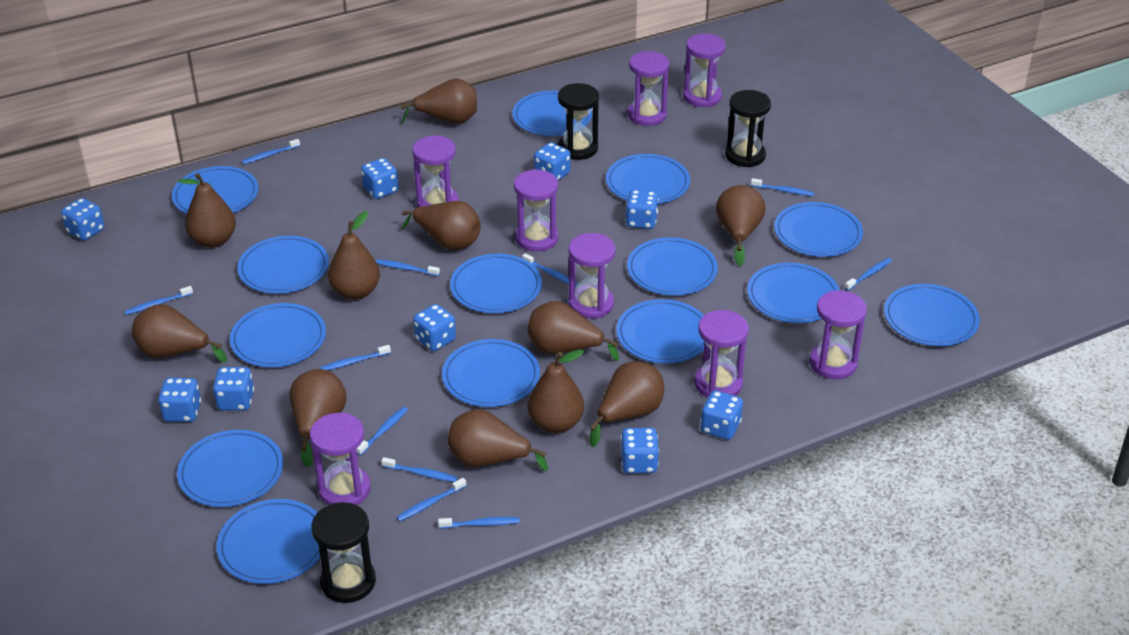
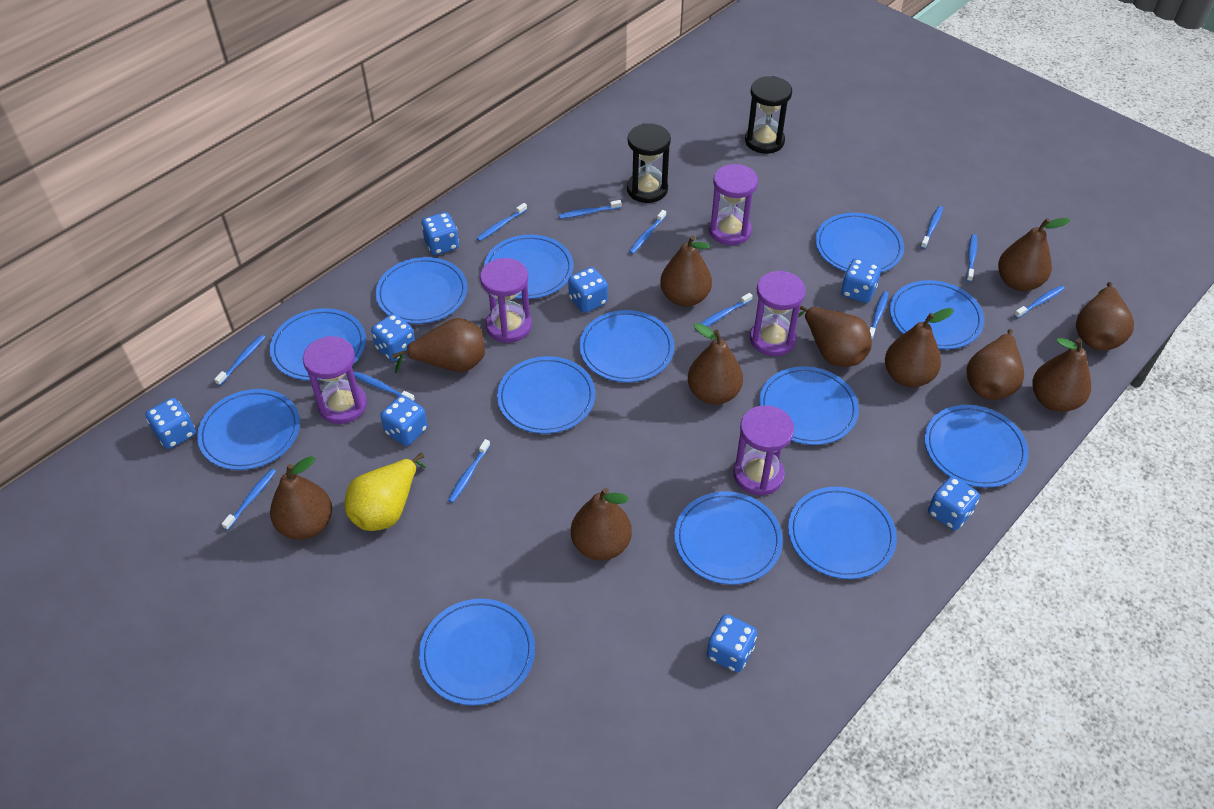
black hourglass: [311,502,376,603] [558,83,599,160] [725,90,771,167] = 3 -> [627,123,671,203] [745,76,792,154] = 2
blue dice: [61,198,104,241] [158,378,201,422] [213,367,254,411] [361,158,399,199] [413,304,456,351] [534,142,570,181] [621,428,659,473] [626,190,659,229] [701,390,743,440] = 9 -> [145,398,196,449] [371,313,415,362] [381,395,428,446] [421,212,459,255] [568,267,608,313] [707,614,757,673] [841,258,881,303] [928,476,980,530] = 8
blue plate: [172,166,258,214] [177,430,283,507] [216,499,320,584] [230,303,326,367] [237,236,329,294] [442,339,540,407] [450,254,542,313] [512,91,592,136] [606,154,690,204] [616,299,705,363] [627,237,718,296] [747,263,839,323] [774,202,863,257] [884,284,980,346] = 14 -> [197,389,300,470] [270,308,366,380] [376,257,467,324] [419,599,535,706] [484,235,573,299] [497,356,595,434] [579,310,674,382] [674,491,783,585] [759,367,859,445] [788,487,897,579] [815,213,904,273] [890,280,984,350] [925,405,1029,488] = 13
blue toothbrush: [124,286,193,315] [242,139,300,164] [320,345,391,371] [357,407,408,455] [376,259,440,276] [381,457,457,482] [396,478,466,522] [438,517,520,528] [522,253,578,287] [751,178,814,196] [845,258,892,290] = 11 -> [214,335,265,386] [222,469,276,530] [354,371,415,401] [448,439,490,503] [476,203,527,241] [559,200,621,219] [629,210,666,254] [700,293,753,327] [870,291,889,340] [920,206,943,249] [966,234,977,282] [1014,285,1065,318] = 12
purple hourglass: [310,413,371,505] [412,136,459,207] [514,169,558,252] [568,233,616,319] [628,51,669,126] [683,33,726,107] [694,310,749,397] [809,290,867,379] = 8 -> [303,336,367,424] [480,258,532,343] [709,164,758,245] [733,405,794,496] [750,271,806,356] = 5
yellow pear: none = 0 -> [345,453,426,531] = 1

